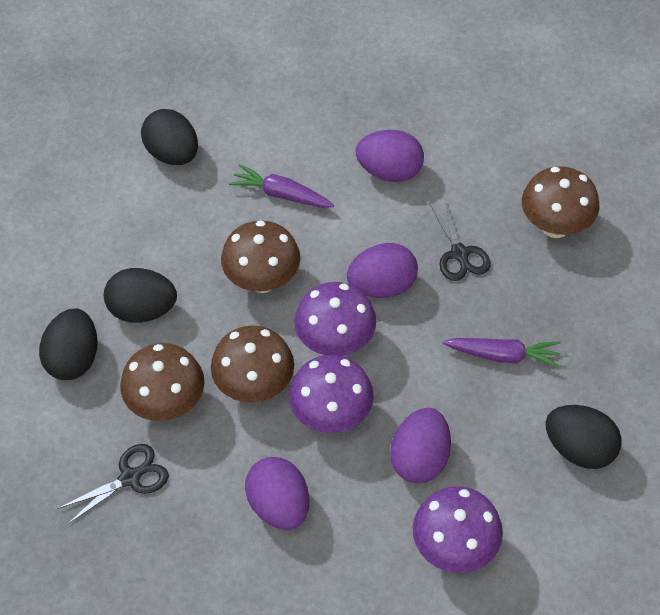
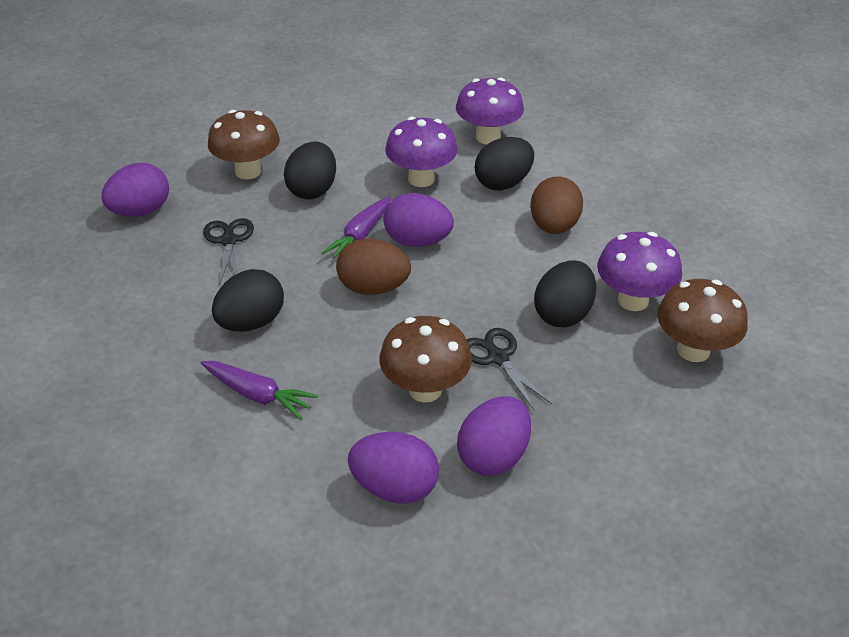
brown egg: none = 0 -> [336,239,411,295] [530,177,583,234] = 2
brown mushroom: [120,343,205,421] [211,325,294,403] [221,220,300,293] [522,167,599,238] = 4 -> [208,110,280,179] [379,316,472,402] [657,279,748,362] = 3

